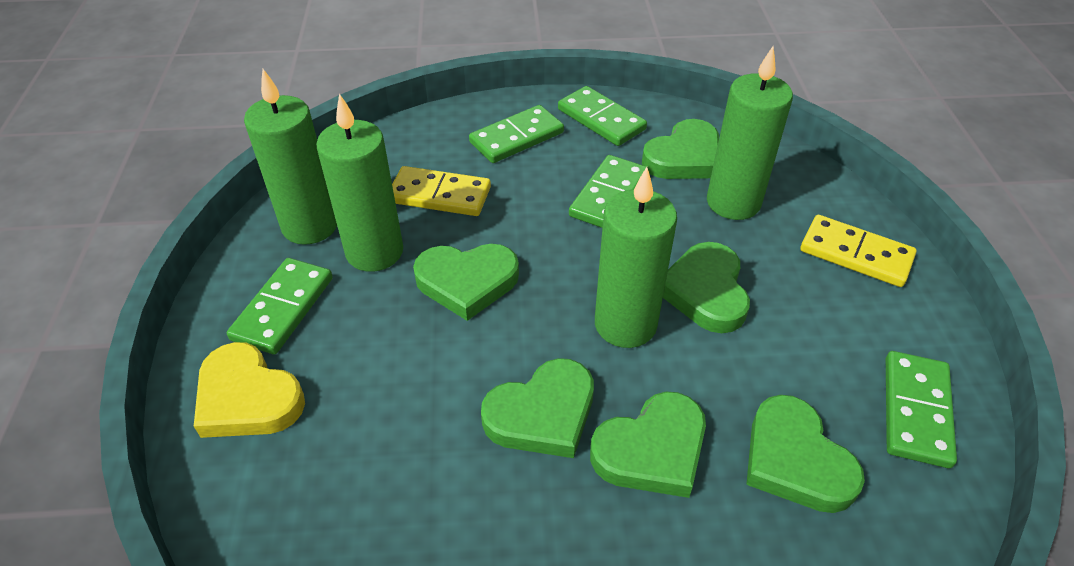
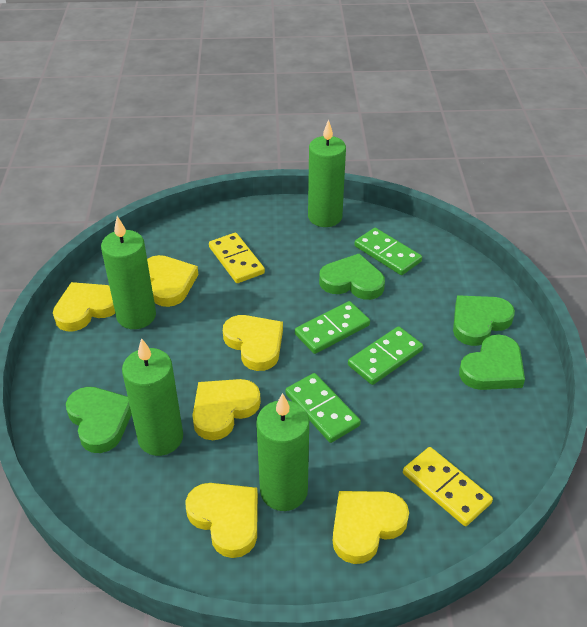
green domino: [227,258,333,354] [469,105,564,163] [558,86,647,146] [569,155,649,228] [886,351,957,468] = 5 -> [285,373,361,443] [295,301,370,354] [348,326,423,385] [354,228,422,275] = 4
green heart: [413,244,519,321] [481,358,594,458] [590,392,706,498] [642,119,719,179] [663,242,750,333] [746,395,865,513] = 6 -> [66,387,132,453] [319,253,385,300] [453,295,515,346] [459,334,525,390] = 4
yellow heart: [194,342,305,438] = 1 -> [53,282,115,331] [147,255,198,307] [186,483,258,558] [192,379,261,440] [223,315,283,371] [333,491,409,564] = 6

